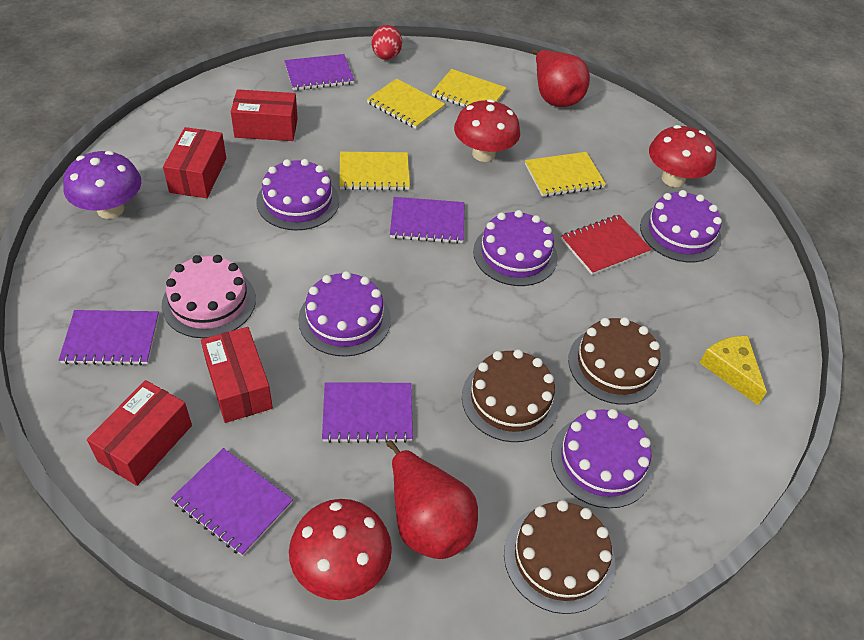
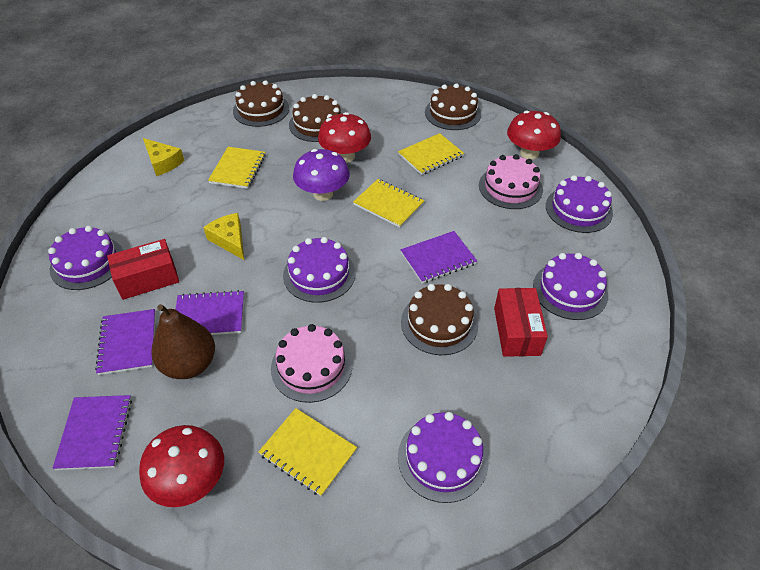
brown cake: [462,349,559,442] [504,500,615,614] [568,317,662,405] = 3 -> [233,80,289,127] [289,94,341,142] [401,284,478,355] [425,83,481,130] = 4
brown pear: none = 0 -> [151,304,215,379] = 1
pink cake: [162,255,256,338] = 1 -> [271,324,353,403] [479,154,543,209] = 2
purple notebook: [59,310,159,365] [171,448,293,556] [284,54,354,90] [322,382,413,443] [390,197,465,244] = 5 -> [53,395,132,470] [95,309,156,375] [175,290,244,335] [401,231,477,283] = 4
red box: [87,380,192,486] [163,127,226,198] [201,327,273,423] [231,89,298,141] = 4 -> [107,239,179,300] [494,288,548,357] = 2
red egg: [371,25,402,60] = 1 -> none = 0
red notebook: [561,215,652,275] = 1 -> none = 0
red pear: [386,440,478,559] [532,50,590,107] = 2 -> none = 0
yellow cheese: [700,336,767,405] = 1 -> [143,138,185,176] [203,213,244,260] = 2

